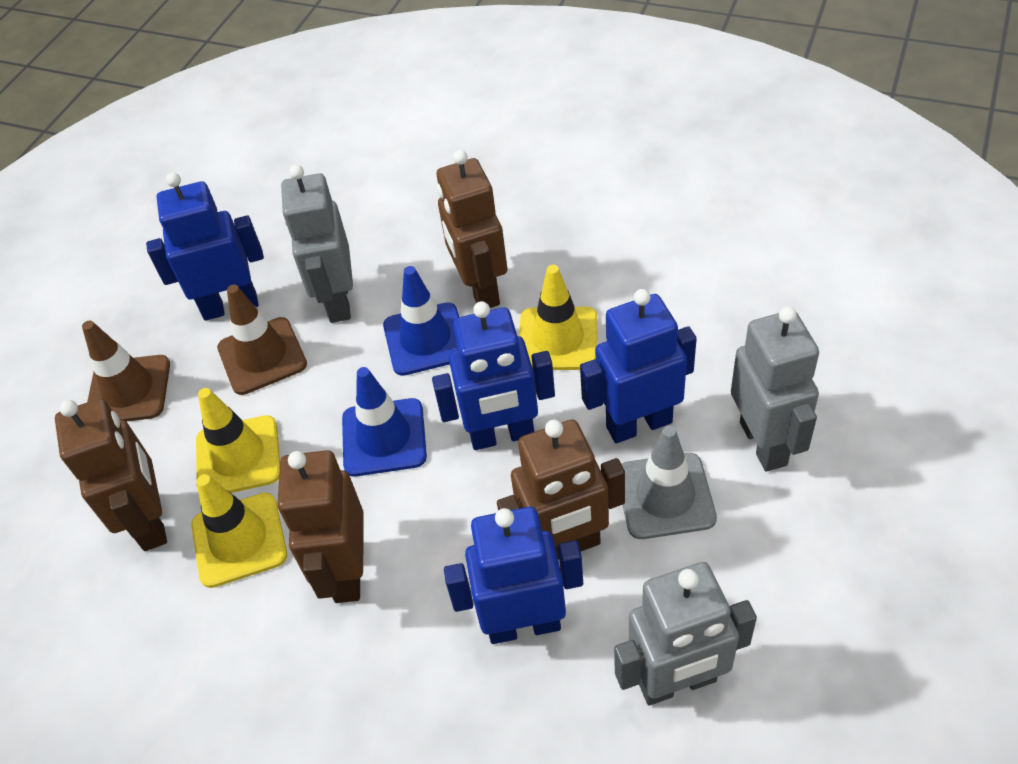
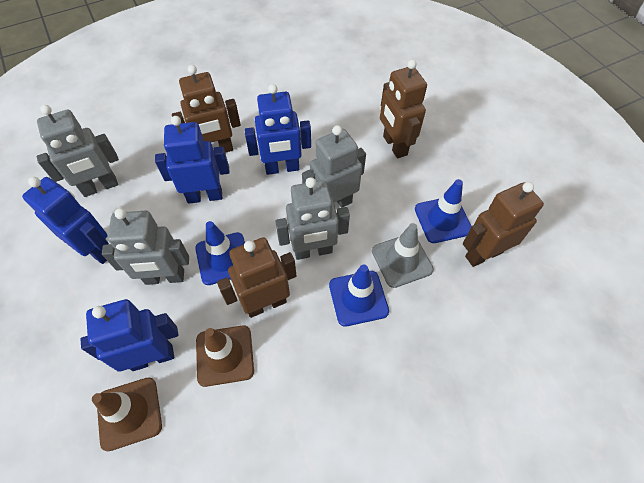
blue traffic cone: [342,367,427,476] [383,266,459,376] = 2 -> [195,221,245,285] [329,264,389,327] [415,179,472,243] = 3
grey robot: [281,165,353,323] [614,562,757,706] [731,307,819,472] = 3 -> [37,105,119,197] [102,208,189,285] [275,177,350,260] [302,125,366,208] = 4
yellow traffic cone: [191,474,287,588] [196,388,280,493] [519,265,597,370] = 3 -> none = 0

